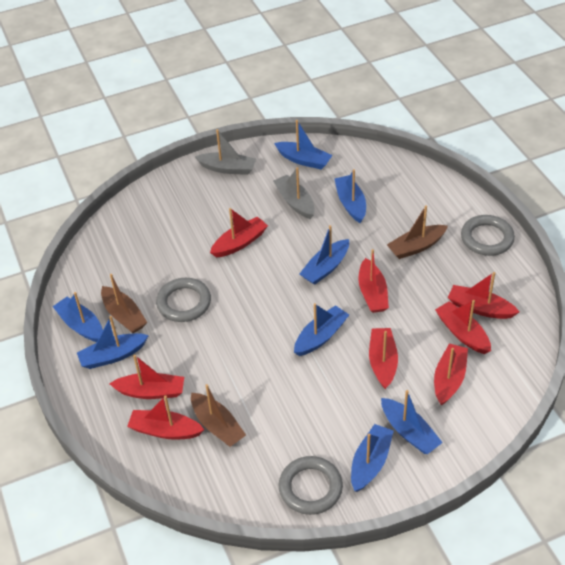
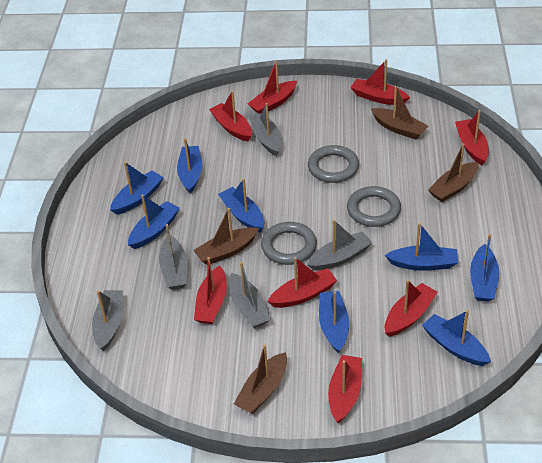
brown boat: [101,274,147,333] [191,384,246,447] [387,205,448,259] = 3 -> [193,208,259,265] [234,344,287,414] [371,86,428,139] [428,143,479,202] = 4
grey boat: [195,129,256,175] [273,167,315,219] = 2 -> [92,290,123,351] [159,224,187,290] [229,262,271,328] [249,103,282,156] [307,220,373,271] = 5

